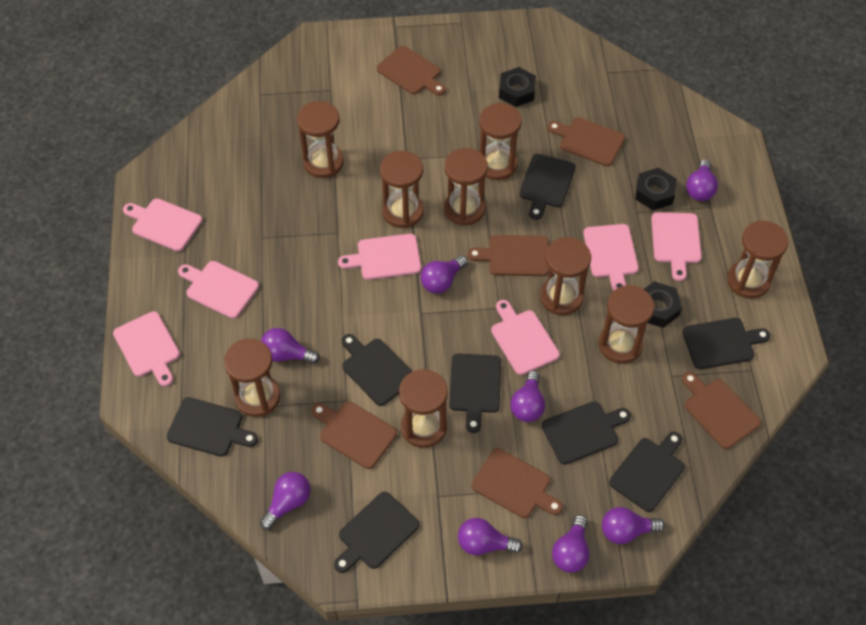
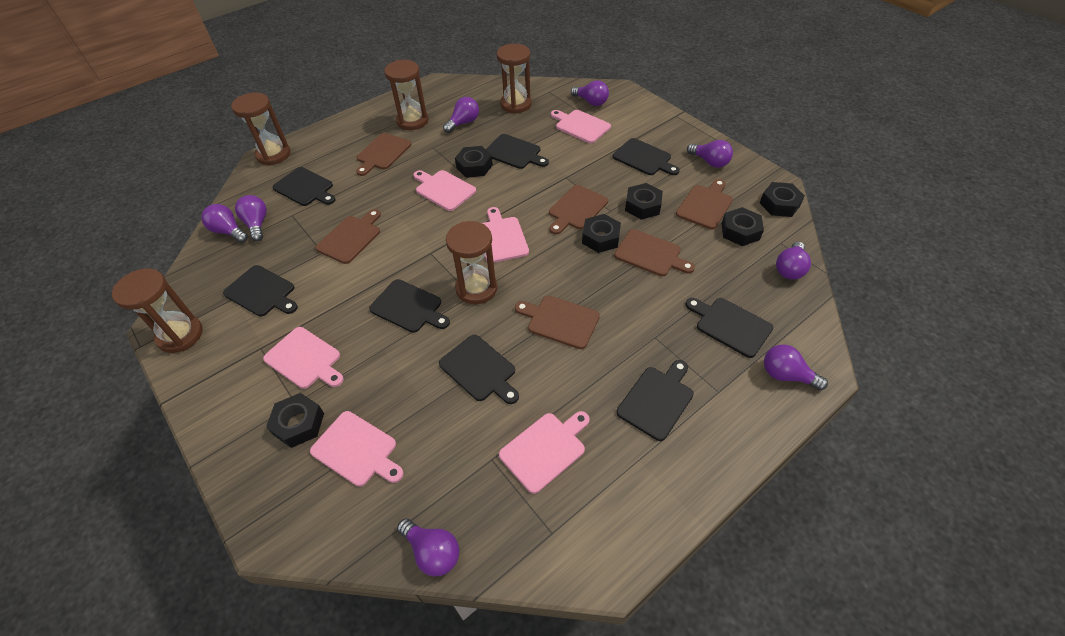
black nut: [499,67,536,107] [635,168,677,210] [644,281,682,328] = 3 -> [266,393,324,448] [455,146,493,178] [582,214,621,253] [625,183,663,220] [722,207,764,246] [760,182,805,217] = 6
brown hourglass: [224,338,280,417] [297,101,344,178] [380,151,424,228] [399,369,448,448] [444,148,488,226] [479,103,522,180] [540,237,591,315] [599,285,654,364] [727,221,788,299] = 9 -> [112,268,203,353] [231,92,291,165] [384,60,429,130] [446,221,497,304] [497,44,532,113] = 5
pink cutting board: [113,311,180,386] [123,198,202,251] [178,261,259,319] [338,234,421,280] [491,300,560,375] [583,224,639,291] [651,212,702,281] = 7 -> [263,327,344,389] [310,411,404,487] [413,170,476,211] [482,207,529,263] [499,411,590,494] [551,110,611,143] = 6

